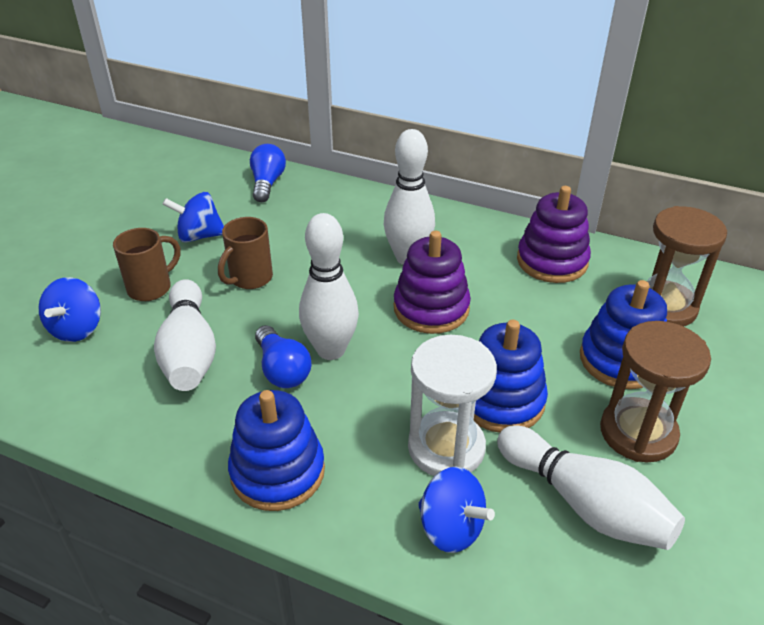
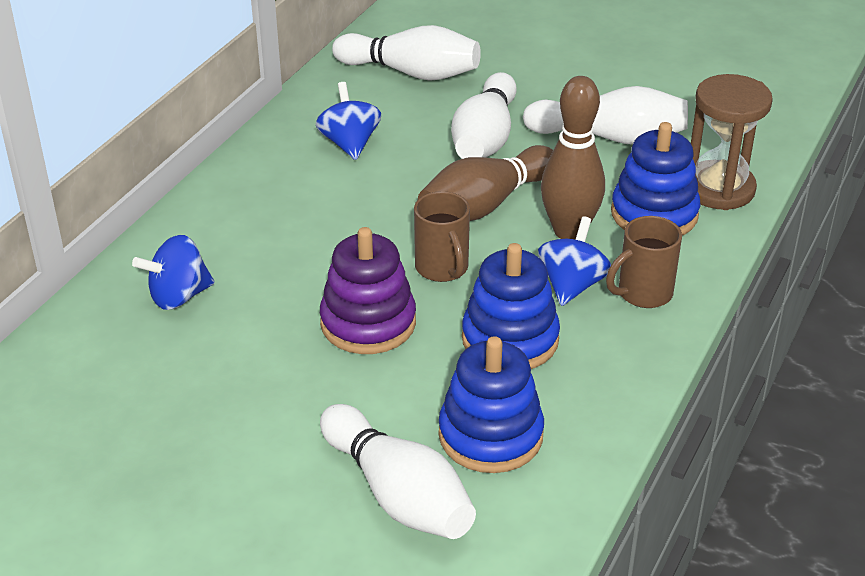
blue light bulb: [250,144,286,202] [255,325,312,388] = 2 -> none = 0
brown bowling pin: none = 0 -> [418,145,553,221] [541,76,605,239] = 2
brown hourglass: [600,321,711,462] [647,206,727,327] = 2 -> [691,74,773,210] = 1
purple stacking toy: [394,231,471,334] [517,186,591,283] = 2 -> [320,227,416,354] = 1
white hourglass: [408,335,497,476] = 1 -> none = 0

